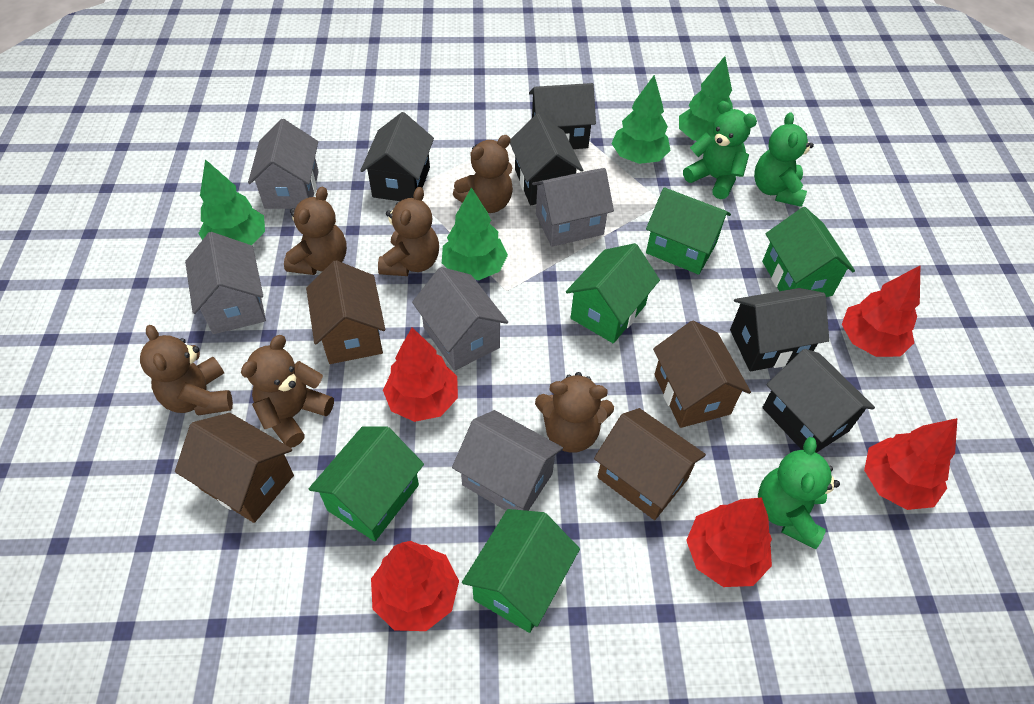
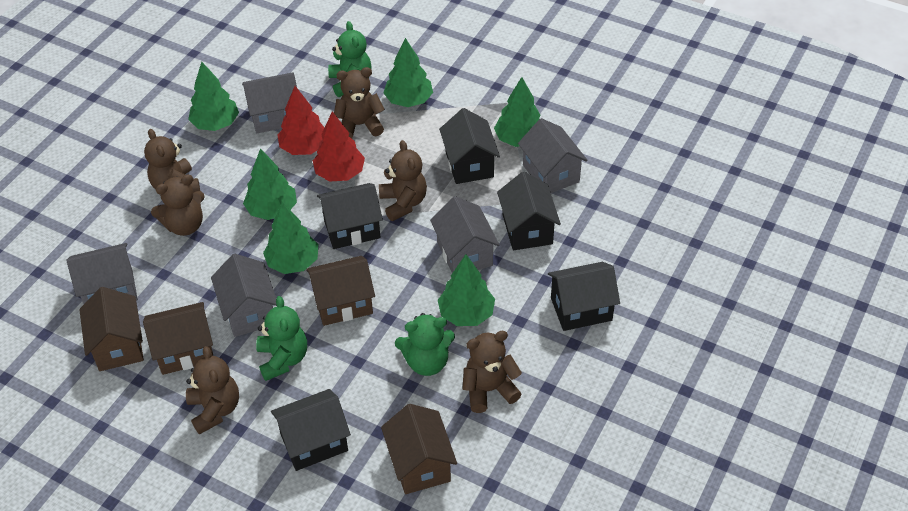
green house: [309,426,424,541] [462,509,580,633] [566,243,660,343] [646,187,731,275] [762,207,855,297] = 5 -> none = 0
green tree: [198,159,265,245] [442,187,508,280] [611,75,671,164] [679,56,733,141] = 4 -> [188,62,239,131] [243,148,297,220] [263,202,318,274] [383,38,433,107] [438,254,495,326] [494,77,540,147] = 6
red tree: [371,541,459,631] [383,327,458,422] [686,497,772,587] [842,266,920,357] [864,418,957,510] = 5 -> [278,86,324,155] [313,111,365,182] = 2

